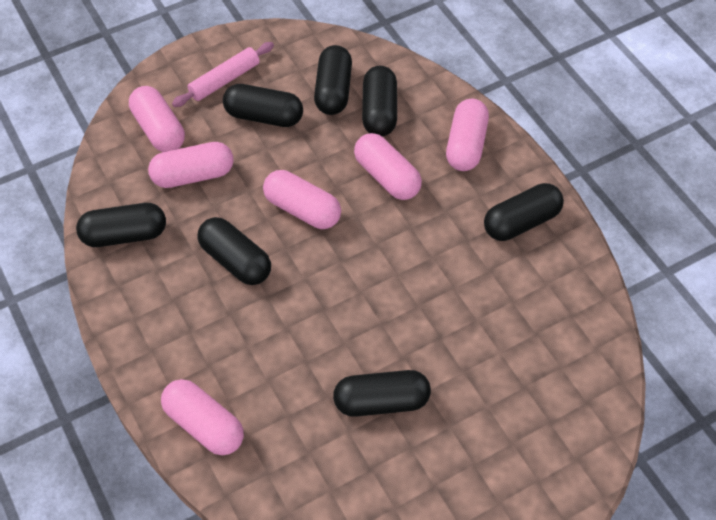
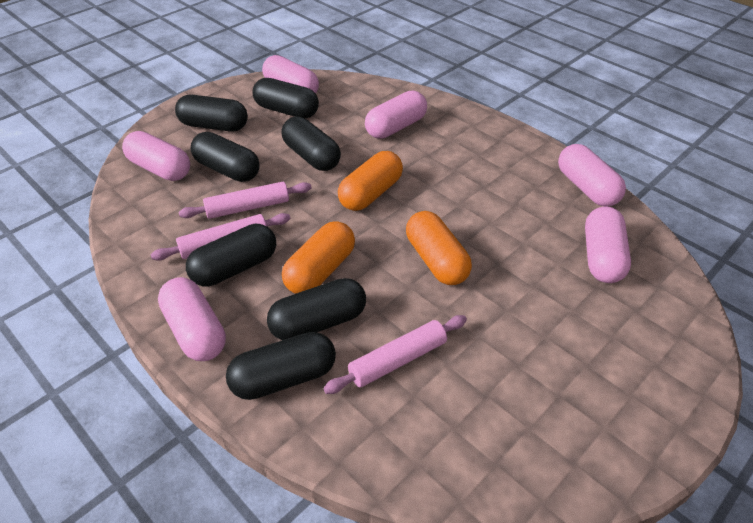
orange capsule: none = 0 -> [282,221,355,294] [338,151,403,211] [406,211,472,285] = 3
pink rolling pin: [172,42,274,107] = 1 -> [150,213,290,261] [179,182,311,219] [323,315,467,394] = 3

